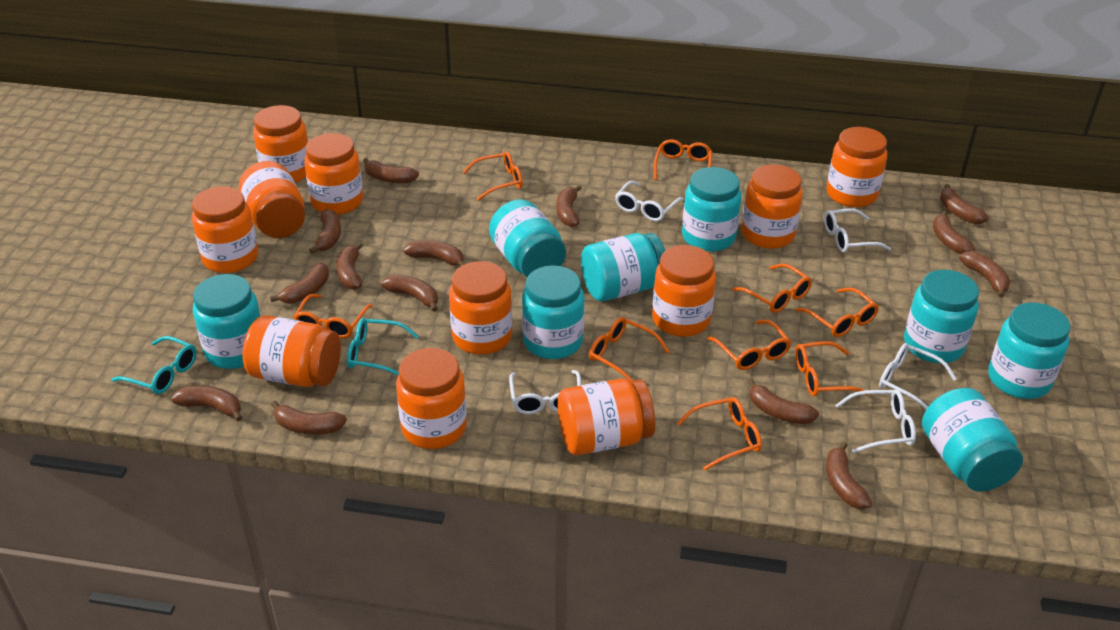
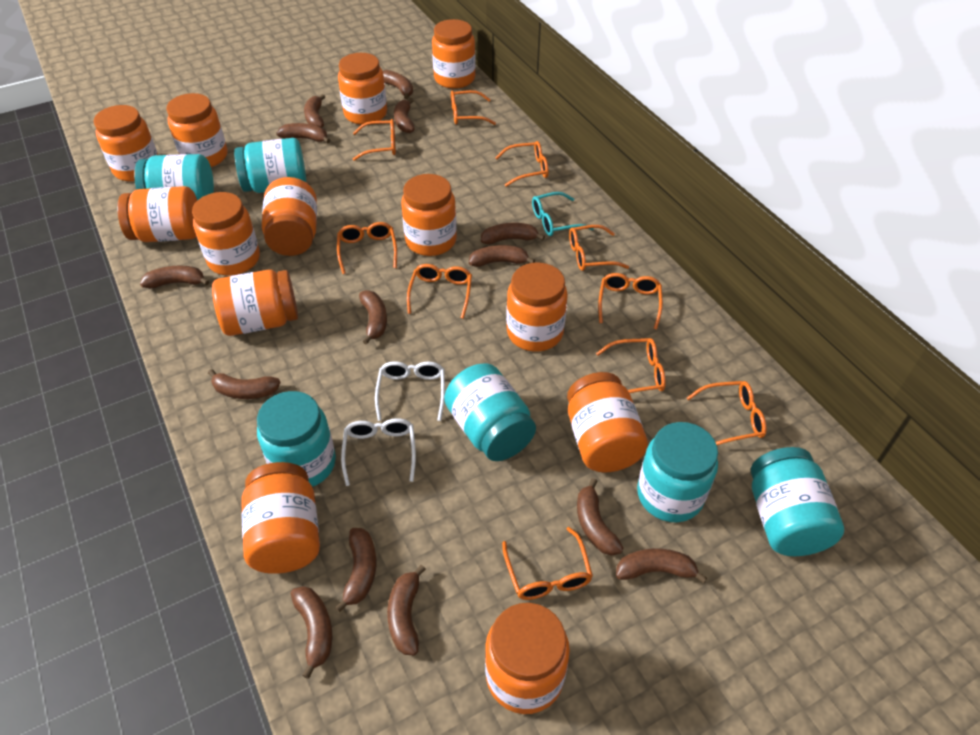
orange glasses: [293,294,373,339] [462,151,523,201] [589,317,669,381] [654,139,712,180] [677,397,762,470] [707,320,791,370] [732,264,812,313] [795,287,879,337] [795,341,869,396] = 9 -> [337,222,397,274] [353,119,396,161] [407,264,472,319] [451,90,496,125] [495,141,549,187] [502,527,593,600] [569,225,629,271] [596,338,666,393] [598,273,663,329] [687,381,767,445] = 10
orange jar: [192,186,258,273] [239,161,305,238] [243,315,341,387] [253,105,308,183] [304,133,363,215] [396,348,467,449] [449,261,512,355] [558,379,655,455] [652,245,716,337] [742,164,803,249] [827,127,887,207] = 11 -> [94,105,158,182] [117,186,197,242] [166,93,228,167] [192,192,260,276] [212,269,298,336] [241,462,320,574] [262,177,317,256] [338,53,387,125] [401,174,457,256] [432,19,476,89] [485,603,570,714] [506,262,568,352] [567,372,648,472] = 13
turquoise glasses: [111,336,197,394] [347,318,419,376] = 2 -> [532,192,594,236] = 1
turquoise jar: [193,274,261,369] [489,199,566,277] [522,265,584,359] [581,233,665,301] [682,167,742,252] [904,270,979,363] [922,388,1023,492] [988,302,1070,399] = 8 -> [134,154,214,201] [234,138,306,193] [257,391,336,487] [444,363,536,461] [637,422,718,522] [751,447,844,556] = 6
white glasses: [509,370,581,414] [615,181,684,221] [824,208,891,252] [835,389,916,453] [879,343,957,410] = 5 -> [341,418,416,486] [375,361,445,421] = 2

